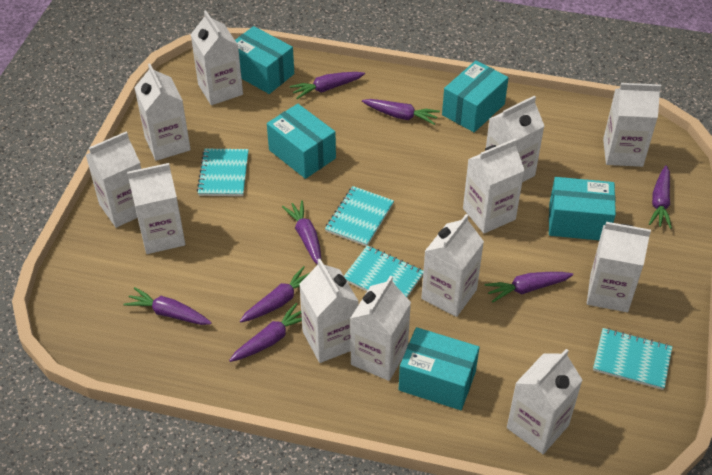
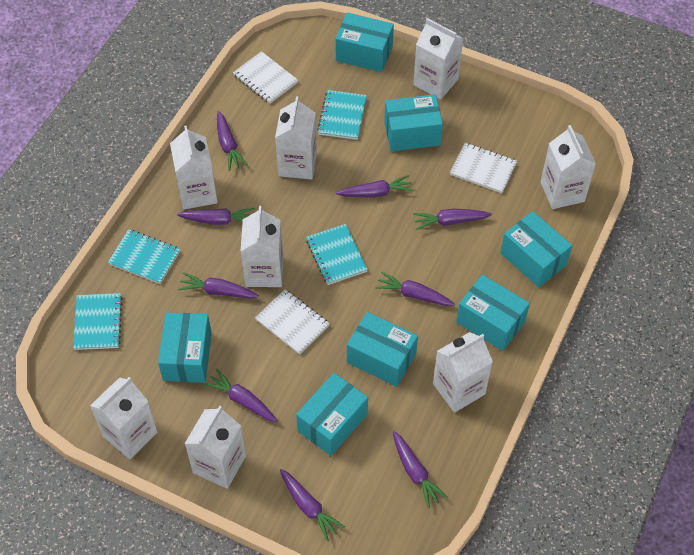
purple carrot: [123,287,212,325] [229,303,302,362] [240,266,309,322] [282,200,321,265] [290,72,365,99] [362,99,440,125] [484,272,573,302] [649,165,672,229] = 8 -> [177,208,255,225] [178,272,259,298] [203,369,277,422] [217,111,248,171] [280,469,345,542] [336,175,414,198] [375,272,455,306] [393,431,448,509] [413,208,492,230] = 9
turquoise box: [235,26,294,94] [267,104,336,179] [399,327,479,410] [442,60,509,132] [549,177,616,240] = 5 -> [158,312,212,383] [296,373,368,456] [335,12,394,72] [347,312,418,387] [384,94,443,152] [456,275,530,351] [500,211,572,287] = 7
white carton: [86,131,141,228] [127,163,185,254] [134,64,191,161] [191,10,243,105] [299,259,359,363] [350,276,411,381] [421,214,484,317] [463,139,525,233] [486,96,544,182] [507,349,583,454] [587,222,651,312] [603,83,661,167] = 12 -> [90,377,157,459] [170,126,218,210] [185,405,246,489] [241,206,283,287] [275,96,317,180] [414,18,463,100] [433,332,493,413] [541,125,596,209] = 8
white notebook: none = 0 -> [233,51,298,104] [255,289,330,354] [450,143,517,193] = 3

